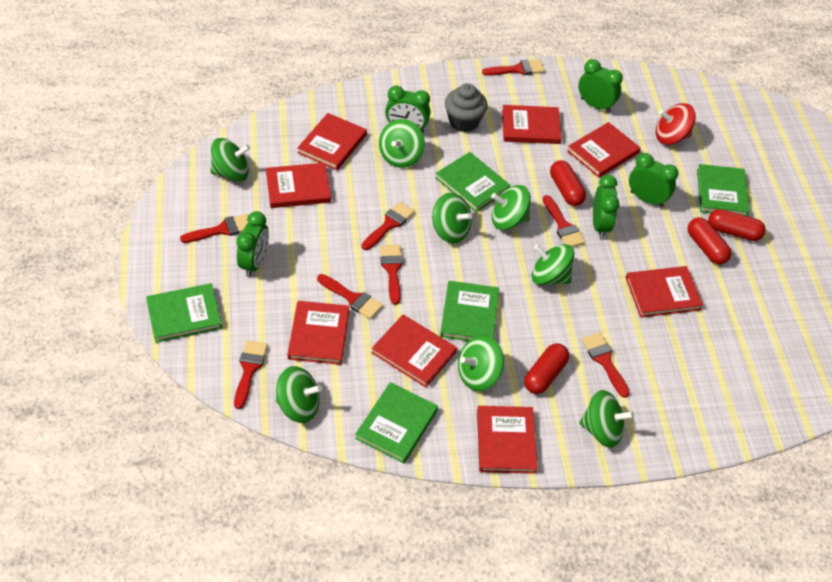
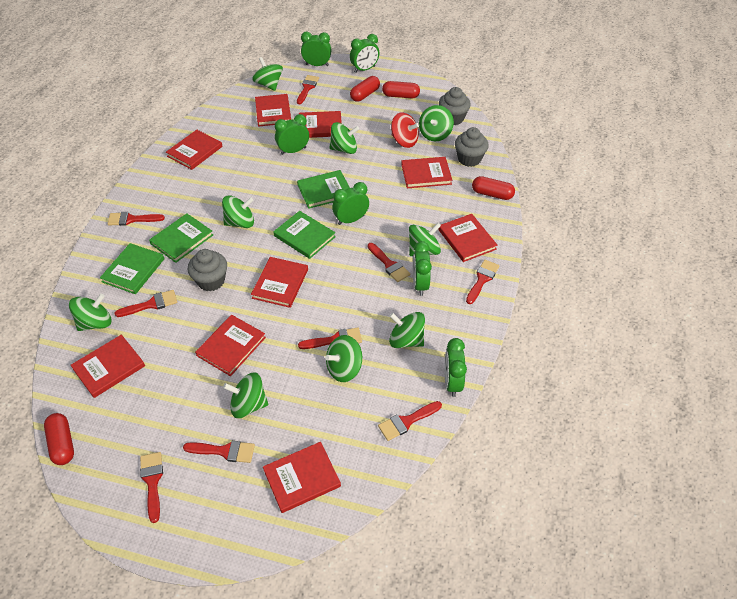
green book: [146,283,222,343] [355,382,438,463] [436,152,510,212] [440,281,499,341] [697,164,750,216] = 5 -> [100,243,165,294] [149,213,213,263] [273,211,336,259] [297,170,350,209] = 4
green clock: [236,211,269,277] [385,85,431,133] [578,59,623,113] [593,175,619,239] [629,153,678,207] = 5 -> [275,114,309,155] [301,32,331,66] [332,182,369,225] [350,34,379,73] [413,241,432,296] [445,338,467,397] = 6
green spinning top: [211,138,250,182] [275,366,322,423] [379,119,425,168] [432,193,472,243] [458,335,504,391] [491,185,531,230] [531,244,574,285] [579,390,634,448] = 8 -> [69,294,111,331] [222,195,254,228] [223,372,268,418] [252,57,283,91] [325,335,362,382] [329,122,359,154] [389,312,425,348] [409,223,441,256] [419,105,454,141] = 9
grey cupcake: [445,83,488,132] = 1 -> [188,249,227,291] [439,87,471,125] [455,127,489,167] = 3
red book: [266,163,331,208] [287,301,349,365] [297,113,367,170] [372,315,457,387] [477,406,538,474] [502,105,562,144] [567,122,641,178] [626,266,703,318] = 8 -> [71,335,145,398] [166,130,222,170] [195,315,266,376] [251,257,308,308] [255,94,291,127] [263,442,341,513] [299,111,342,138] [401,157,452,188] [438,214,498,262] = 9
red brush: [180,214,248,243] [234,340,268,409] [317,274,383,319] [362,202,415,250] [380,245,403,305] [482,59,545,76] [543,195,585,247] [581,332,630,398] = 8 -> [108,212,165,226] [115,290,177,317] [140,452,163,523] [183,441,255,463] [297,75,319,104] [298,327,362,349] [367,243,410,282] [378,401,442,441] [466,260,499,304] = 9

